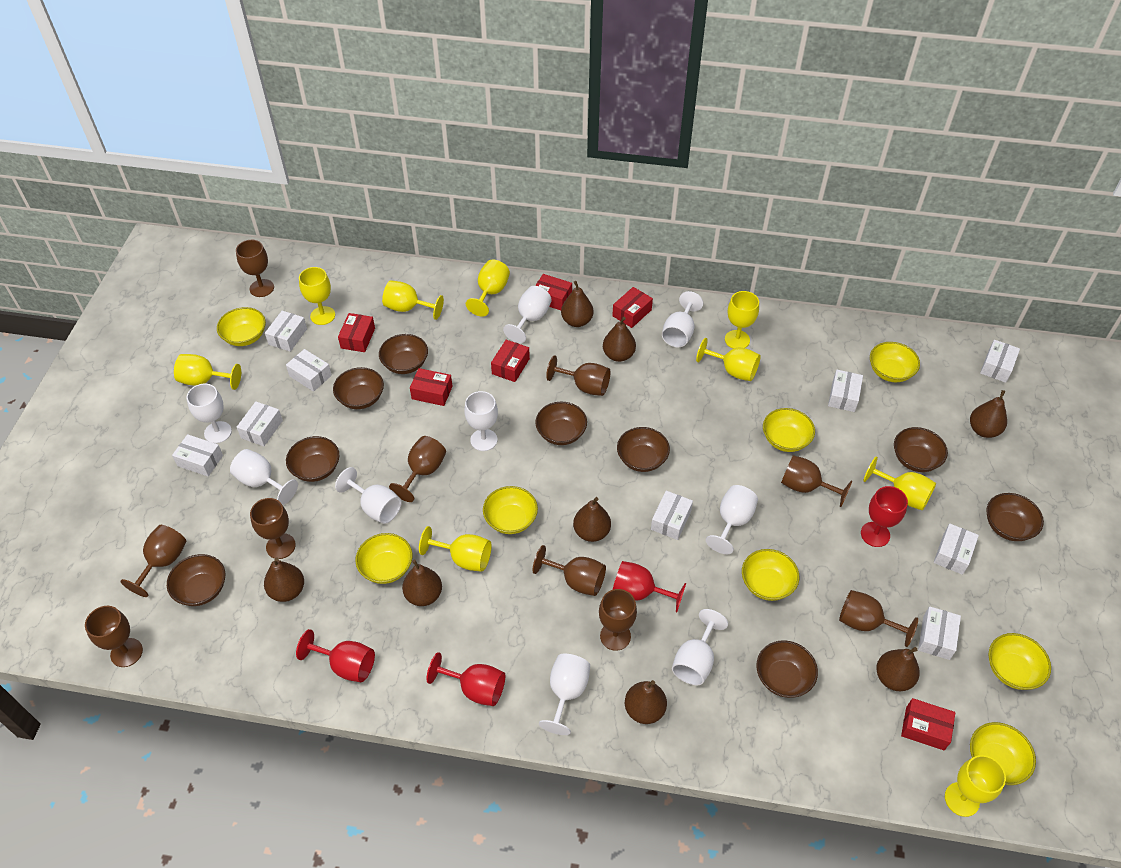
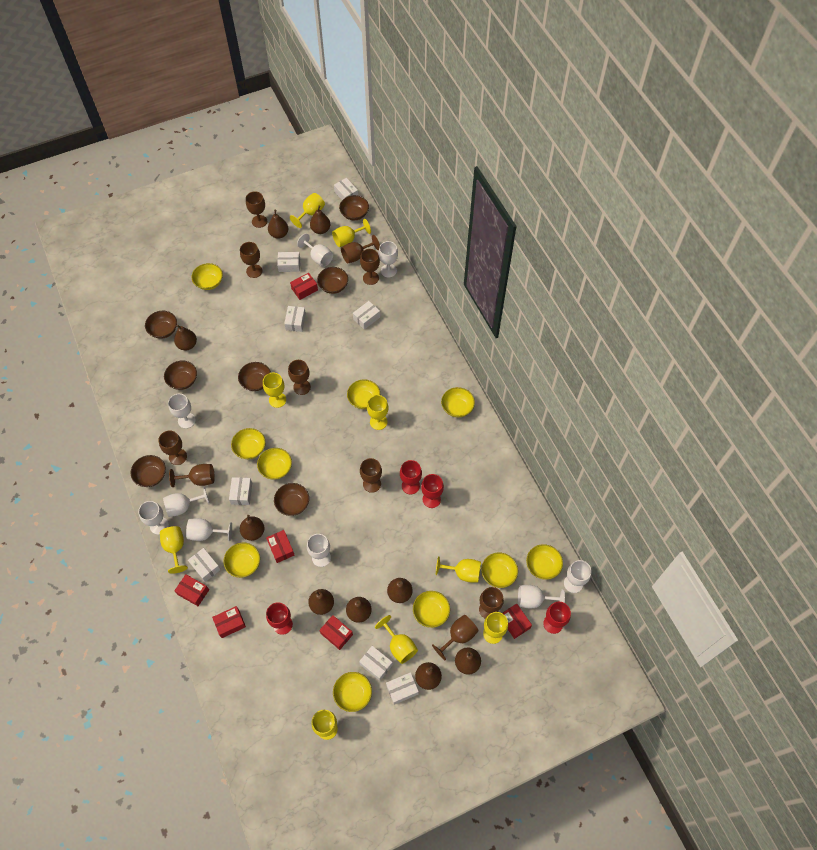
brown bowl: [167,554,225,606] [286,436,339,482] [333,367,384,409] [379,334,428,374] [535,402,587,445] [617,427,670,472] [756,641,818,698] [894,427,948,472] [986,493,1044,541] = 9 -> [131,455,166,487] [145,311,177,339] [164,361,197,390] [238,362,271,391] [274,483,309,516] [317,267,348,294] [339,195,369,220] = 7
brown pear: [264,557,304,602] [402,559,442,606] [561,281,594,327] [573,497,611,542] [603,317,636,362] [625,680,667,724] [876,647,920,691] [970,390,1007,438] = 8 -> [174,325,197,350] [240,515,264,541] [268,210,288,239] [308,589,334,615] [310,206,330,234] [346,597,372,623] [387,578,413,603] [415,662,442,690] [455,647,481,675] = 9
white box: [172,434,223,477] [237,401,283,446] [265,311,307,352] [286,349,332,392] [651,491,693,540] [828,370,863,412] [918,606,961,660] [934,523,979,575] [980,340,1020,383] = 9 -> [188,548,221,582] [229,477,252,505] [277,252,300,272] [284,306,306,332] [334,178,358,200] [353,301,380,330] [359,646,393,681] [386,672,419,705] = 8
yellow bowl: [217,307,266,346] [355,533,412,584] [483,486,538,534] [742,549,799,601] [763,408,815,452] [870,342,920,382] [970,722,1036,785] [988,633,1051,690] = 8 -> [192,263,223,290] [223,543,260,578] [231,428,266,459] [257,448,292,480] [333,672,372,712] [347,379,380,409] [413,591,450,628] [441,387,475,417] [481,553,518,588] [526,544,563,580] = 10

